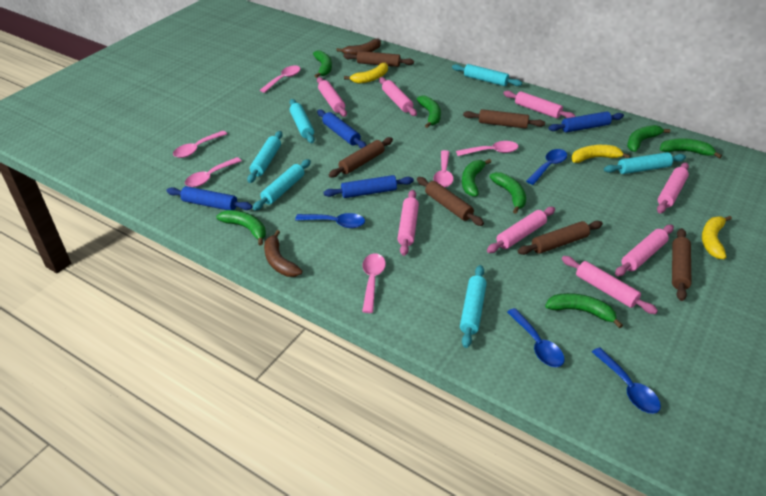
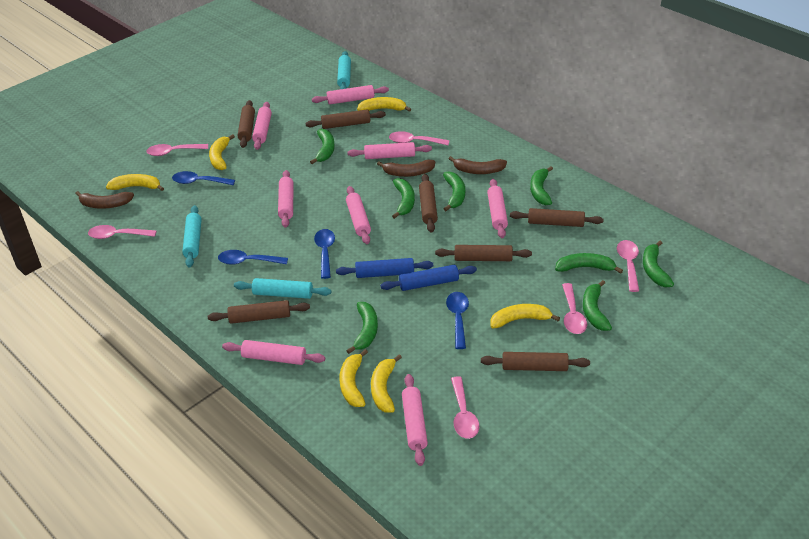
blue rolling pin: [166,186,252,210] [317,109,367,148] [323,175,414,198] [548,111,624,132] = 4 -> [336,258,433,278] [380,265,477,291] = 2
brown banana: [264,230,302,277] [336,39,381,55] = 2 -> [75,191,134,208] [377,160,435,177] [449,156,507,174] = 3
brown rolling pin: [329,137,393,178] [343,51,414,67] [417,177,484,226] [463,109,545,129] [518,221,603,255] [672,228,692,301] = 6 -> [208,300,310,324] [238,100,255,148] [305,109,386,129] [419,174,438,233] [435,245,532,261] [481,352,590,371] [510,208,603,227] = 7
turquoise rolling pin: [247,131,283,183] [253,159,311,210] [289,99,315,143] [452,64,522,86] [460,265,487,348] [604,152,686,174] = 6 -> [182,205,201,268] [234,278,331,299] [337,51,351,89] = 3
yellow banana: [344,63,388,84] [571,145,630,163] [702,216,732,259] = 3 -> [106,174,164,191] [209,134,235,170] [339,349,368,407] [357,97,411,112] [371,354,402,413] [490,304,560,328] = 6

